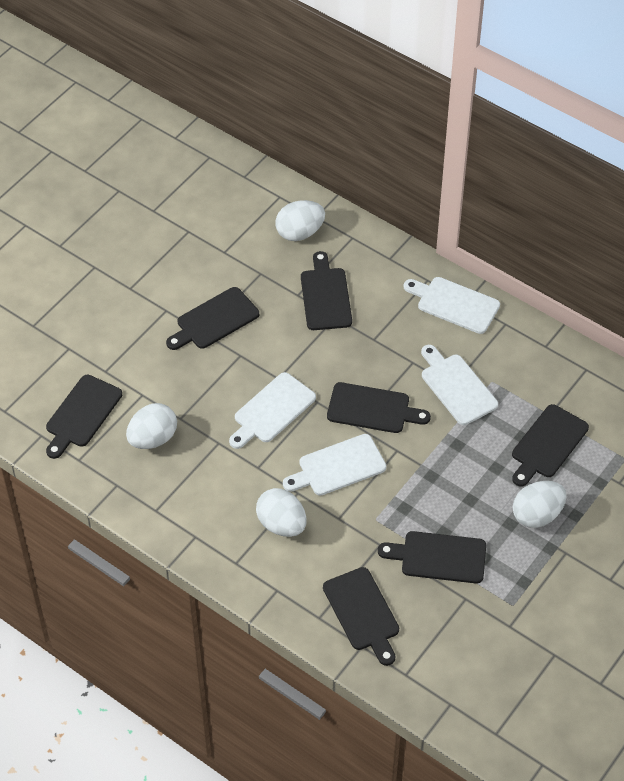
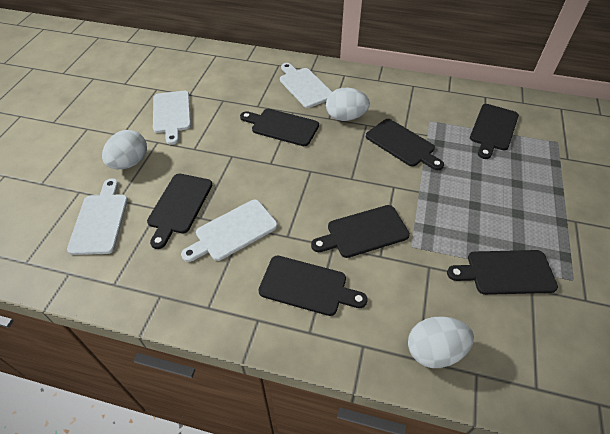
white egg: [126,403,177,449] [256,488,306,537] [275,200,325,241] [513,481,566,528] = 4 -> [102,130,147,169] [326,88,370,121] [408,316,474,368] = 3

